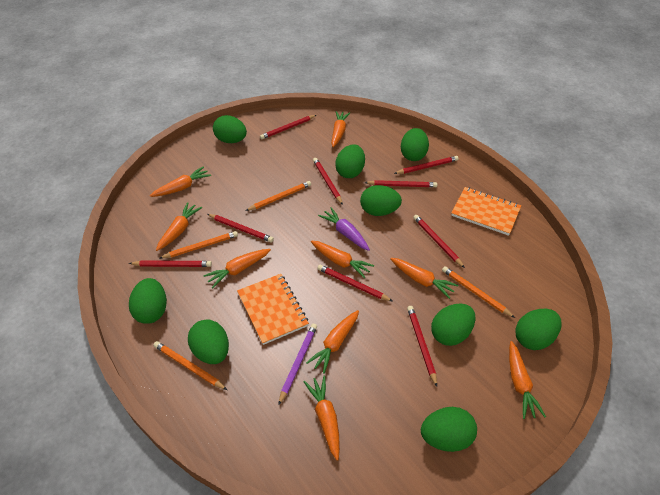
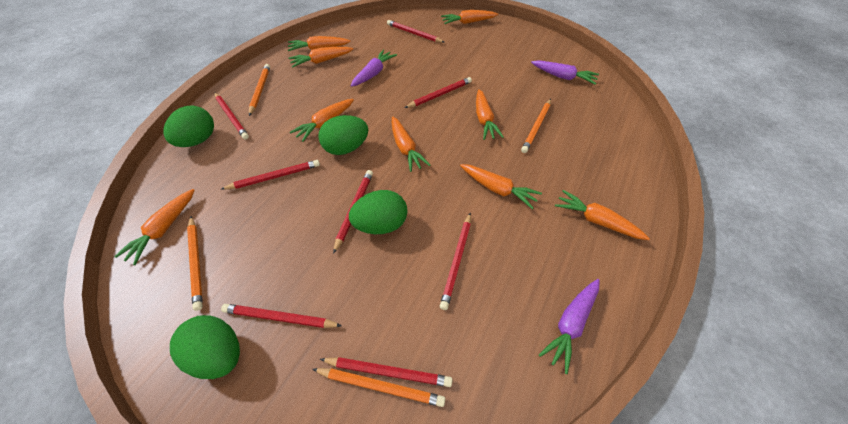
green egg: [129,278,167,324] [188,319,229,364] [213,115,247,143] [335,144,365,178] [360,185,402,216] [401,128,429,161] [421,407,477,452] [431,303,476,346] [515,309,562,350] = 9 -> [164,106,214,147] [170,315,240,379] [318,115,368,155] [349,190,407,234] = 4
orange notebook: [237,274,309,345] [451,187,521,236] = 2 -> none = 0
purple carrot: [318,207,370,251] = 1 -> [351,50,397,87] [531,60,599,85] [539,279,599,374] = 3
purple pencil: [278,324,317,405] = 1 -> none = 0
red pencil: [129,260,212,267] [207,214,274,242] [260,115,316,140] [313,158,343,205] [317,265,393,302] [364,180,437,187] [394,156,459,174] [407,306,437,387] [413,215,465,268] = 9 -> [214,93,249,140] [221,160,320,190] [221,304,342,328] [320,357,453,387] [333,170,373,254] [387,20,445,43] [405,77,472,108] [440,213,471,310] = 8

